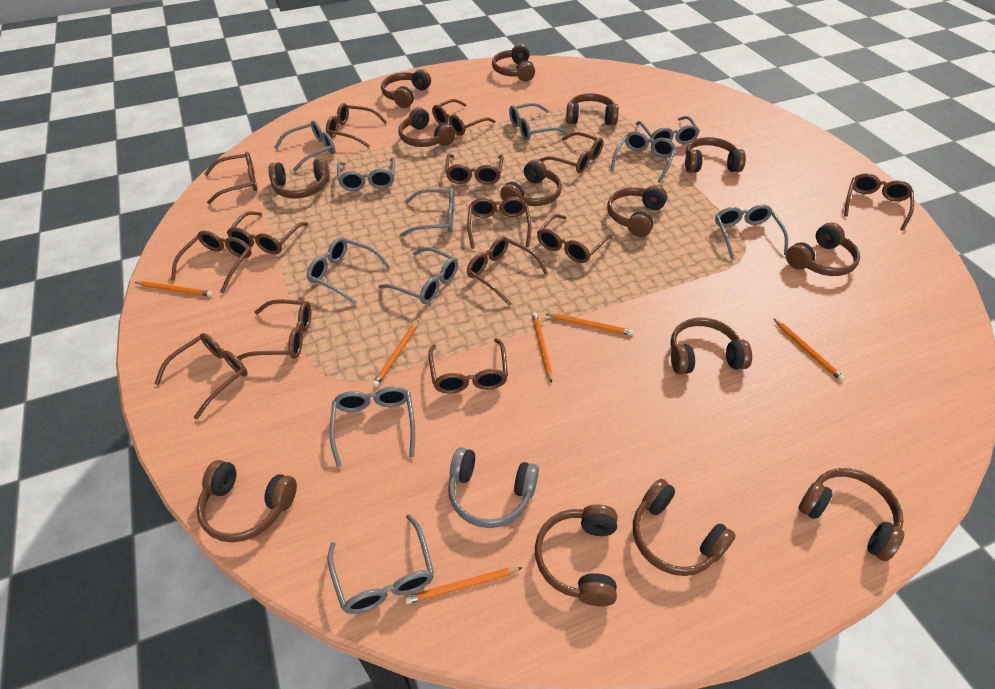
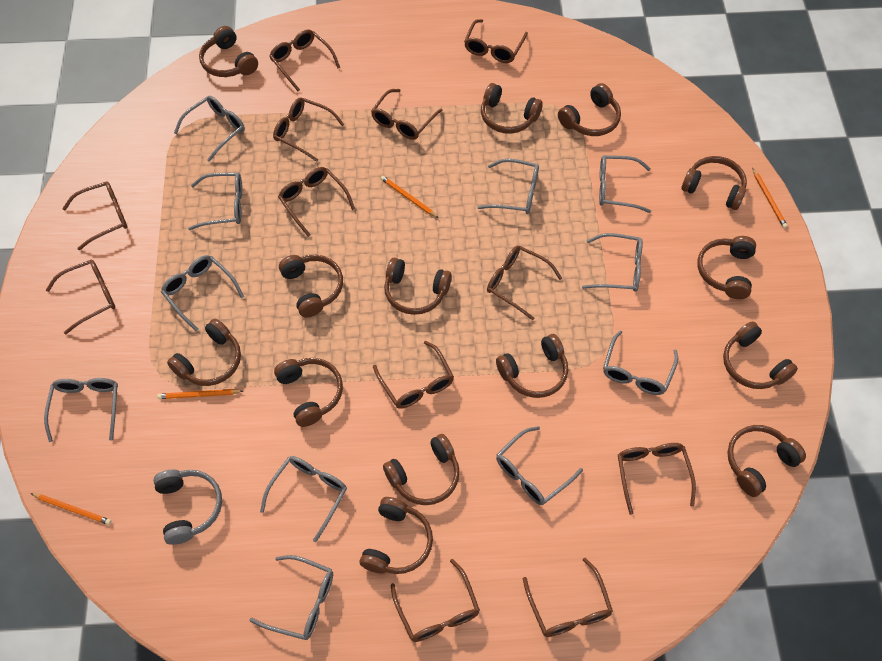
brown glasses: [154,333,247,419] [171,230,252,294] [204,152,257,204] [227,211,308,254] [237,299,311,360] [326,103,387,148] [428,338,508,394] [432,99,496,136] [445,154,504,185] [467,197,531,249] [467,236,548,306] [537,214,613,263] [538,132,603,173] [844,173,914,231] = 14 -> [46,260,116,334] [62,181,127,250] [269,29,340,91] [273,97,344,162] [278,167,355,237] [371,89,443,140] [373,341,454,409] [391,559,480,642] [464,19,528,63] [487,246,562,320] [523,558,613,637] [618,443,696,515] = 12
orange pencil: [135,281,213,297] [373,320,419,387] [405,567,523,604] [532,312,552,383] [546,314,633,335] [773,318,845,381] = 6 -> [30,493,111,525] [157,389,243,399] [381,176,439,218] [753,168,788,228] = 4

